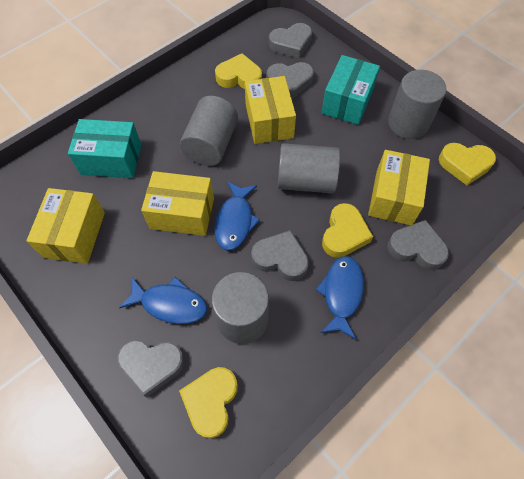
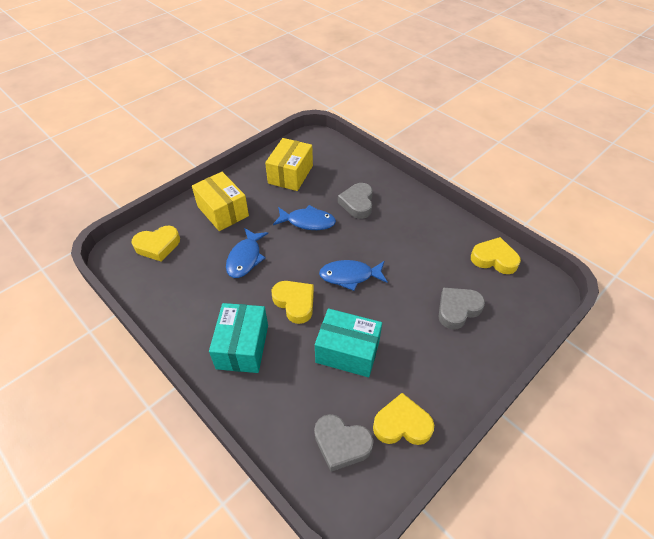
grey cylinder: [180,96,238,166] [212,272,269,344] [278,143,340,194] [388,70,447,139] = 4 -> none = 0
grey heart: [117,340,185,398] [251,230,309,281] [267,62,314,99] [269,23,312,59] [388,220,449,270] = 5 -> [314,414,374,472] [338,183,373,219] [439,287,485,329] = 3
yellow box: [27,188,105,264] [141,171,214,236] [245,76,296,144] [368,150,430,225] = 4 -> [192,172,249,231] [265,138,313,191] = 2

